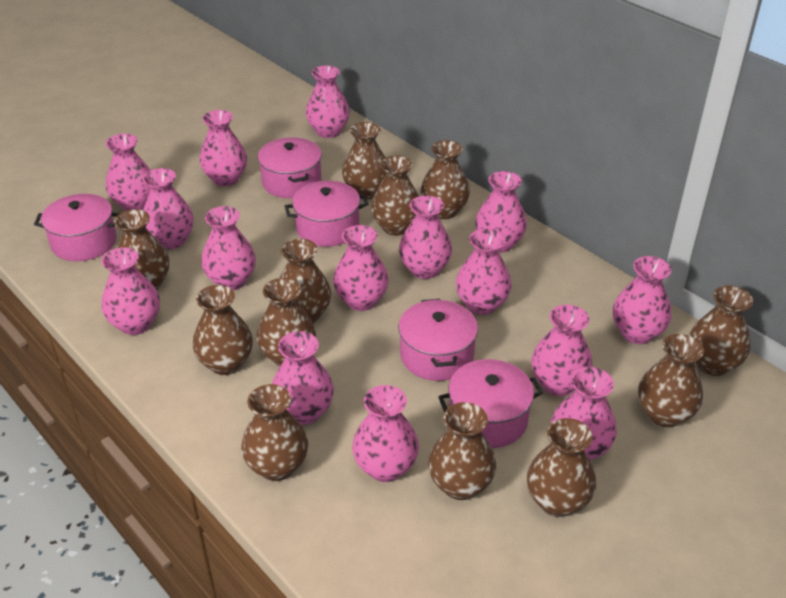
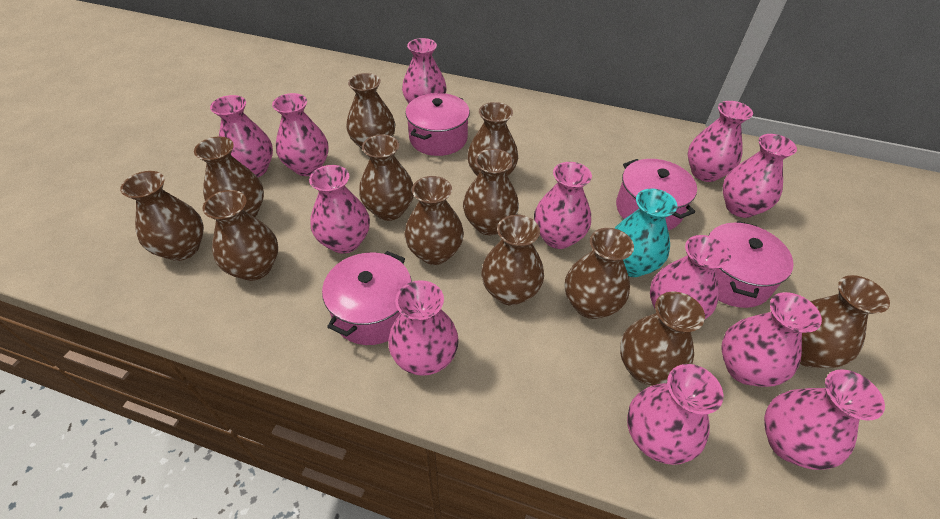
pink pot: [34,194,120,261] [258,137,322,198] [285,181,368,247] [398,299,478,381] [438,359,543,448] = 5 -> [322,251,412,345] [405,93,470,156] [616,159,697,230] [708,221,794,308] = 4
pink vase: [101,247,160,335] [105,134,150,211] [142,168,194,249] [199,110,247,186] [201,206,256,290] [272,331,334,425] [306,66,350,138] [333,225,389,311] [352,385,419,482] [399,195,452,279] [456,229,512,315] [475,171,527,253] [531,305,593,396] [551,367,617,461] [613,256,671,344] = 15 -> [210,95,273,177] [272,93,328,176] [309,165,370,254] [388,280,459,376] [402,38,447,103] [534,162,592,249] [627,364,723,465] [650,235,731,319] [688,101,753,182] [721,292,822,387] [722,134,797,218] [764,369,885,470] = 12
turquoise vase: none = 0 -> [615,188,677,277] = 1

